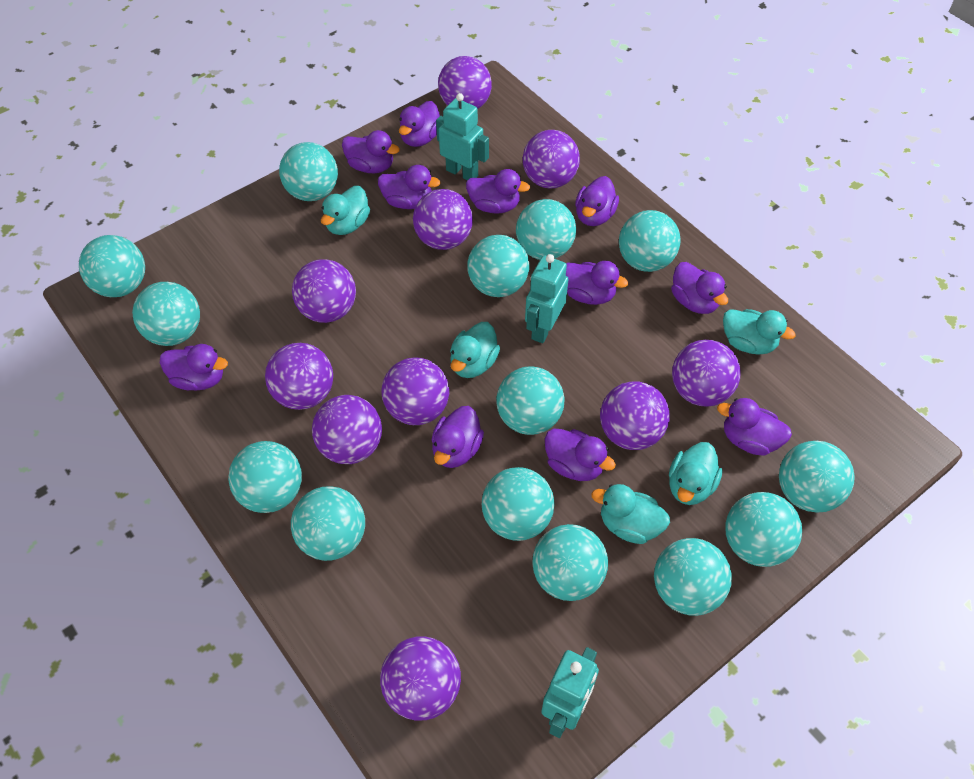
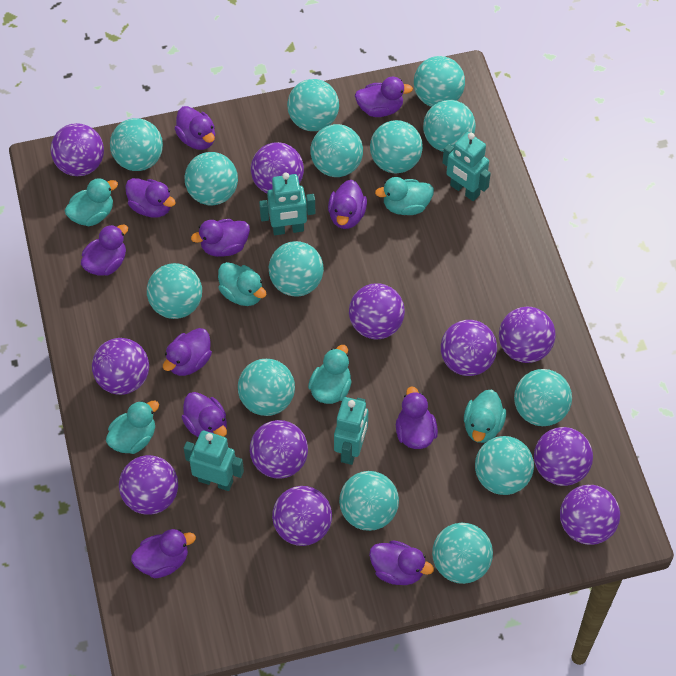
purple ball: [265,343,333,410] [292,259,356,323] [312,395,382,464] [380,636,461,720] [381,358,449,425] [413,189,473,250] [438,56,492,109] [523,130,580,189] [600,381,670,450] [672,340,741,407] = 10 -> [51,123,104,176] [92,338,149,395] [119,455,178,515] [250,420,308,479] [251,142,304,193] [272,486,332,546] [349,283,405,339] [441,320,497,376] [499,307,555,363] [534,427,593,486] [560,485,620,545] = 11
turquoise duck: [321,186,370,235] [450,322,500,378] [591,484,670,544] [669,442,722,505] [723,309,796,354] = 5 -> [65,178,118,226] [106,401,159,454] [218,262,266,306] [308,345,352,404] [375,177,434,215] [464,389,506,443] = 6
turquoise robot: [436,93,489,180] [525,254,569,343] [541,647,599,738] = 3 -> [184,430,244,491] [259,172,315,235] [334,397,368,465] [442,132,491,201] = 4

